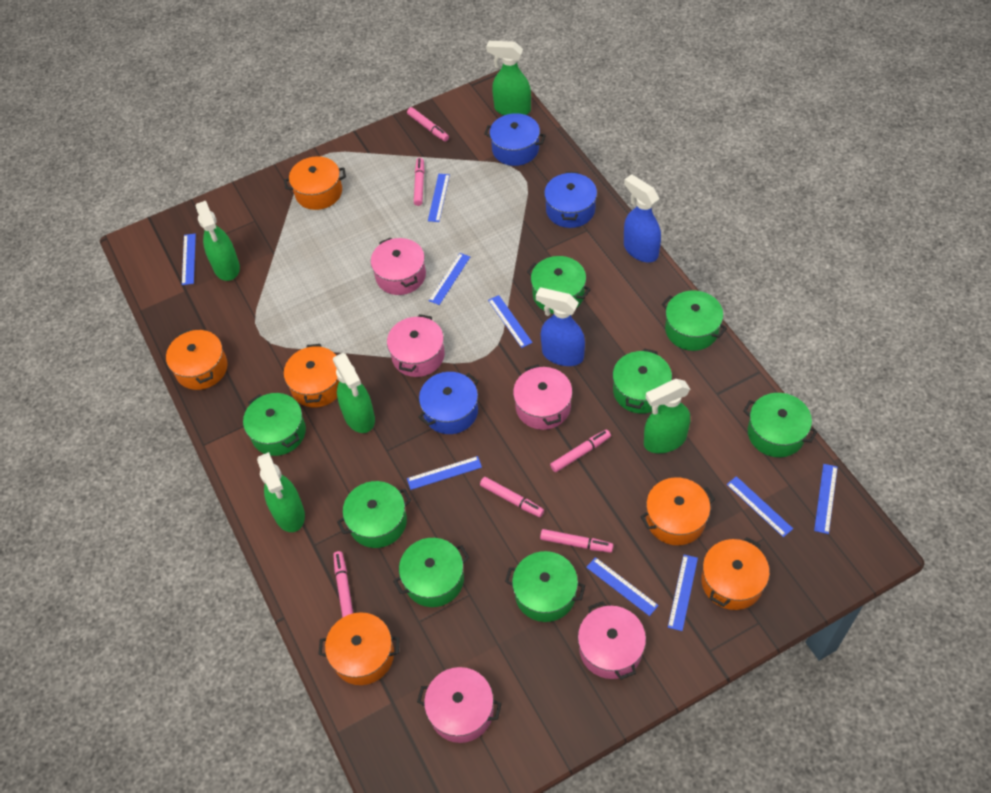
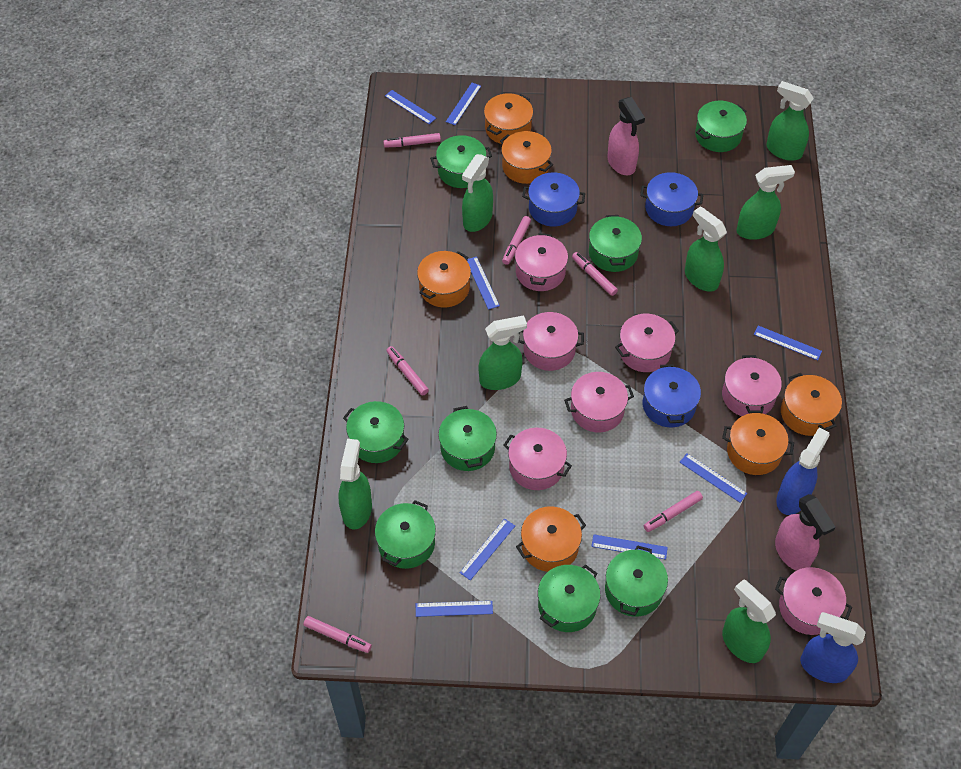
blue ruler: [182,233,196,285] [407,456,482,490] [428,174,450,222] [429,253,470,305] [488,295,533,348] [586,557,659,616] [668,555,698,631] [727,476,793,537] [814,464,838,534] = 9 -> [385,90,436,124] [416,601,493,617] [446,83,481,125] [460,519,515,580] [467,256,500,310] [591,534,668,559] [680,454,747,503] [754,326,822,360] = 8
green spray bottle: [196,201,240,281] [257,452,305,532] [333,353,375,433] [486,41,531,115] [644,379,690,453] = 5 -> [338,439,372,529] [462,154,493,232] [479,315,527,390] [685,206,727,292] [722,579,776,663] [736,165,795,240] [766,81,814,161] = 7
pink pot: [371,237,426,295] [387,314,445,377] [417,667,502,743] [513,364,572,430] [578,601,646,680] = 5 -> [503,428,572,490] [515,233,568,291] [518,312,584,371] [564,372,634,433] [615,314,679,372] [722,355,782,416] [775,567,852,635] = 7
pink spray bottle: none = 0 -> [607,97,645,175] [775,494,835,571] = 2

